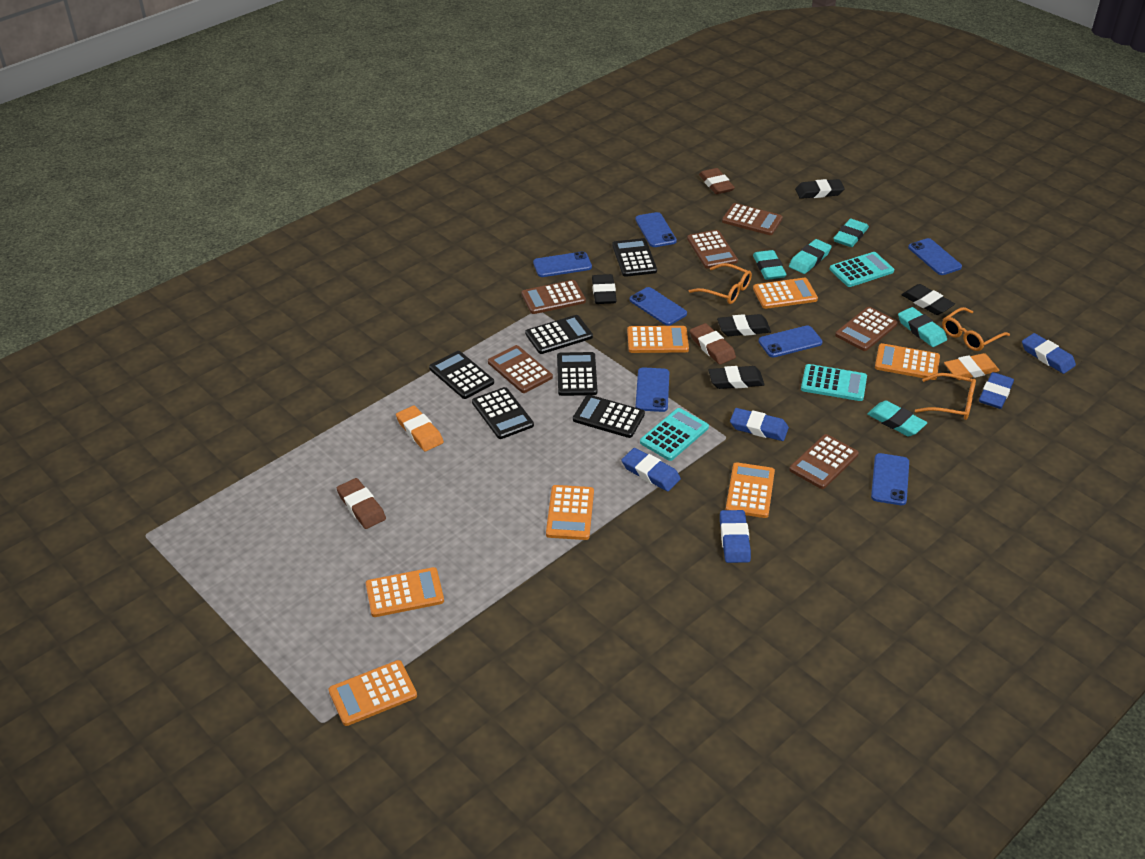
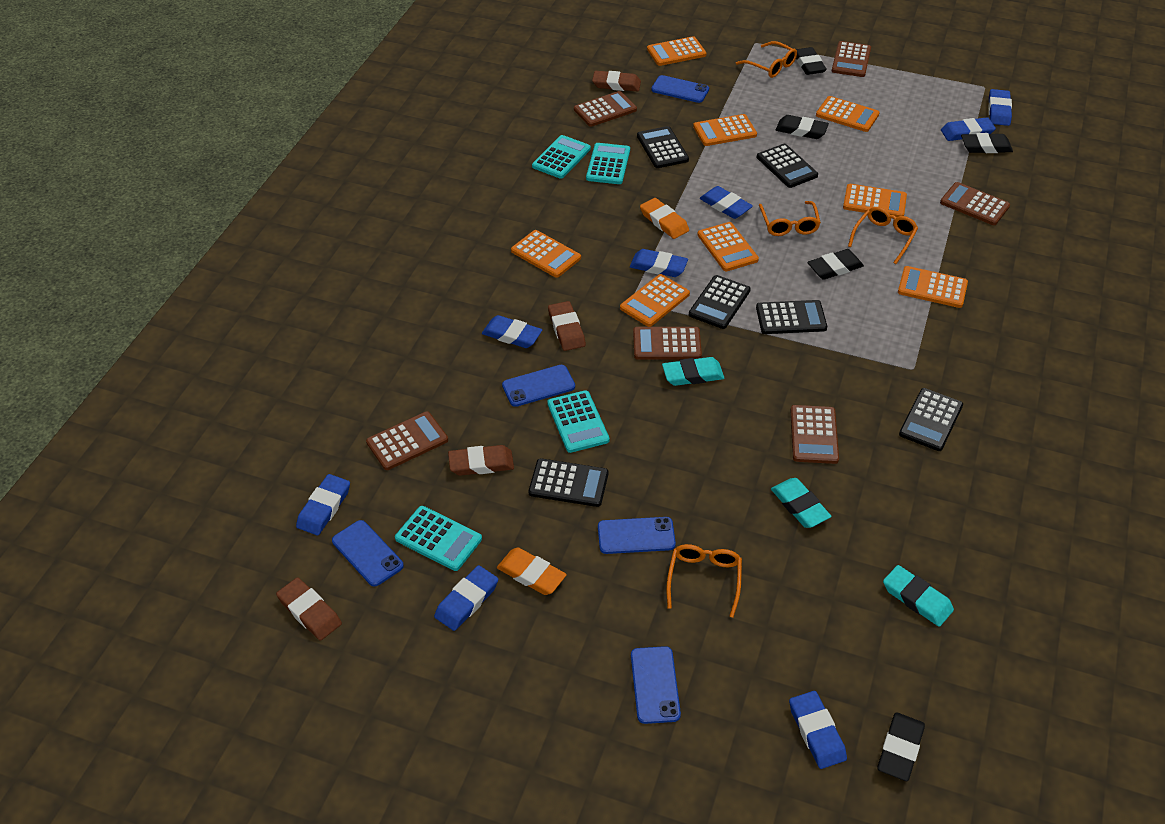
blue eraser: [621,448,681,491] [720,510,751,563] [730,408,789,441] [979,372,1014,409] [1022,333,1076,374] = 5 -> [296,474,350,535] [434,565,498,631] [482,315,542,348] [630,249,688,277] [699,186,753,219] [789,691,847,769] [941,117,996,141] [988,89,1012,126] = 8
blue phone: [533,251,592,277] [630,287,687,326] [635,212,677,247] [636,367,669,412] [759,325,822,357] [871,453,909,505] [908,238,962,275] = 7 -> [332,520,404,586] [502,365,575,407] [598,517,676,554] [631,646,681,724] [651,75,709,103] = 5
brown eraser: [337,478,386,529] [690,323,736,365] [699,168,735,194] = 3 -> [276,577,342,641] [448,445,514,476] [548,301,586,351] [592,71,641,92] = 4
orange calculator: [329,660,417,726] [366,567,444,617] [546,485,594,540] [627,326,689,353] [726,462,775,518] [753,278,818,309] [875,343,940,380] = 7 -> [511,230,581,278] [620,274,690,327] [647,36,707,66] [693,114,757,146] [697,222,759,271] [816,96,880,132] [843,184,907,217] [898,266,968,308] = 8
orange glasses: [689,263,752,304] [915,373,976,420] [942,307,1010,351] = 3 -> [666,544,742,618] [736,41,797,78] [759,201,821,236] [848,207,918,264] = 4
turquoise calculator: [640,408,709,461] [801,364,867,401] [829,252,894,287] = 3 -> [395,506,482,571] [532,135,591,179] [547,390,610,453] [586,143,630,184] = 4
turquoise eraser: [753,250,787,280] [789,239,832,274] [833,219,869,247] [867,400,927,437] [898,307,947,347] = 5 -> [662,357,724,386] [771,478,832,528] [883,565,954,627] = 3

